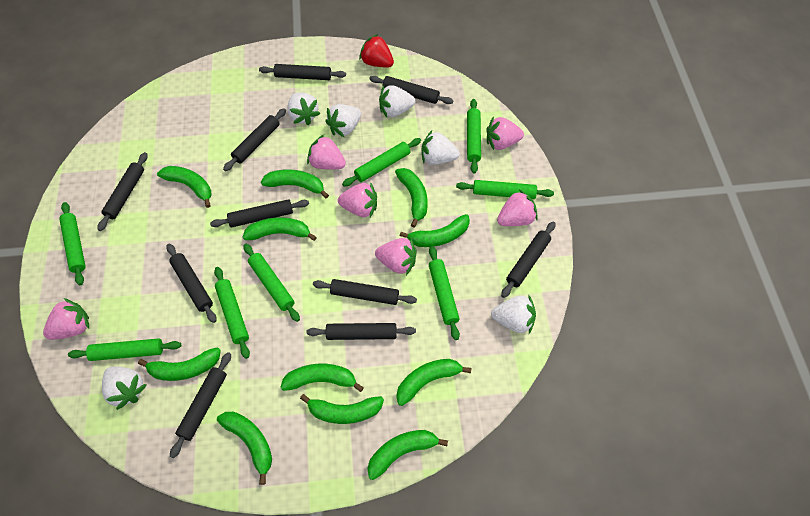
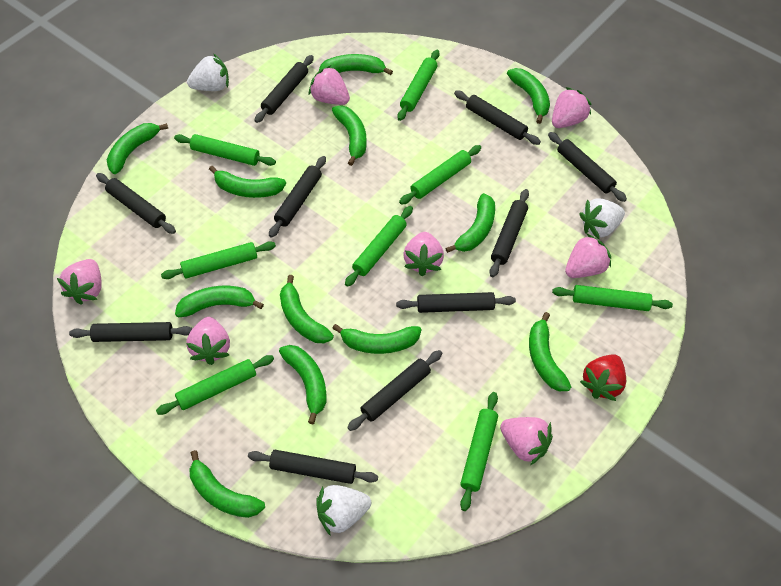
green banana: [138,347,221,381] [157,166,212,208] [217,412,272,485] [243,217,317,241] [261,169,329,198] [280,364,364,392] [300,394,384,424] [367,430,448,480] [395,168,428,227] [396,359,472,406] [400,214,470,247] = 11 -> [107,123,168,174] [175,286,264,317] [189,450,265,518] [209,166,286,198] [279,345,326,424] [280,275,334,343] [319,54,393,75] [332,105,366,166] [332,324,422,354] [446,193,495,253] [507,68,550,124] [529,312,571,391] = 12
pink strawberry: [43,298,89,340] [307,135,346,170] [338,182,377,217] [375,238,416,275] [486,116,524,150] [497,190,538,226] = 6 -> [57,259,101,305] [186,317,230,365] [309,65,350,105] [403,232,444,276] [500,417,553,465] [552,87,592,128] [565,234,611,278] = 7
white strawberry: [102,367,147,410] [287,92,320,125] [325,104,361,137] [379,85,415,117] [422,130,460,165] [491,295,536,334] = 6 -> [187,53,229,91] [316,485,371,536] [579,199,625,239] = 3

